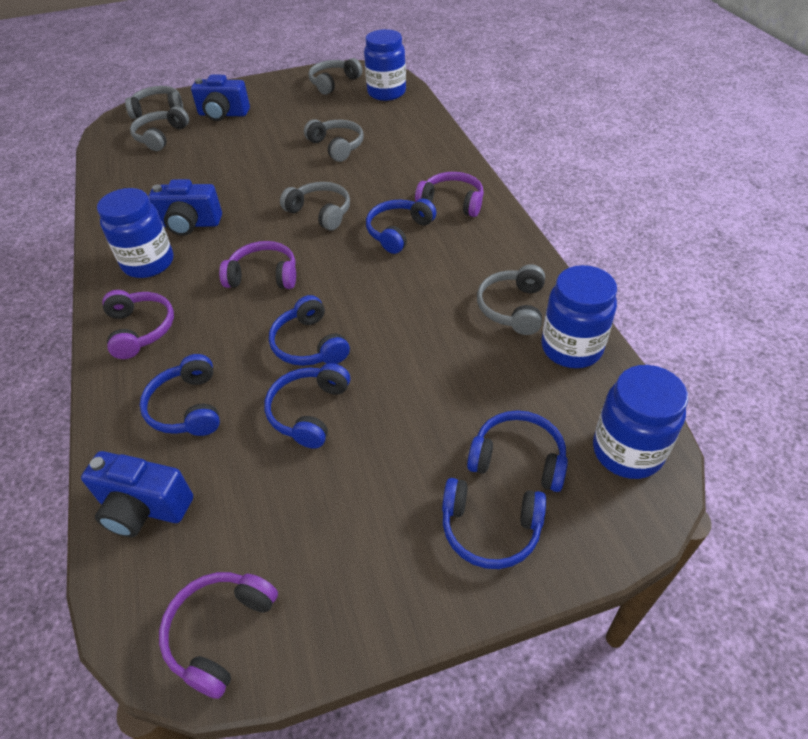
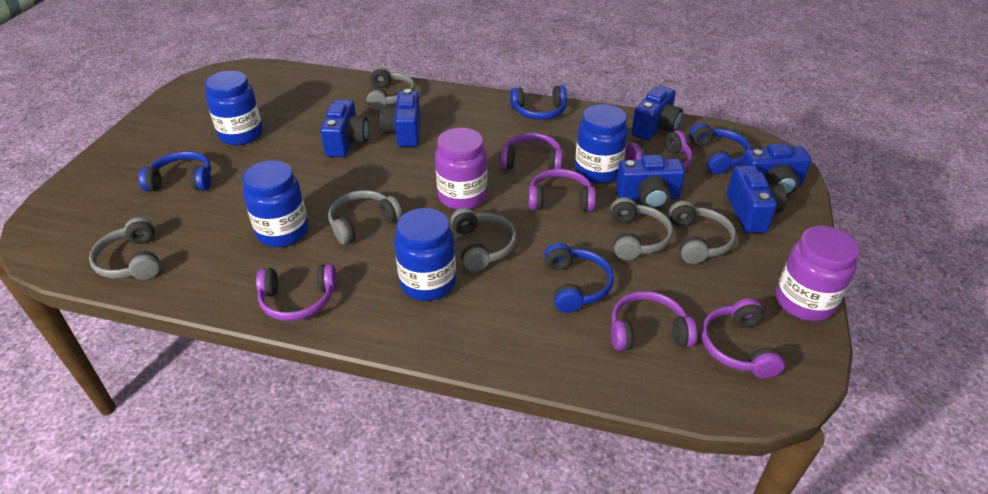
blue camera: [81,451,193,537] [148,179,222,236] [191,74,250,121] = 3 -> [320,99,369,157] [380,89,420,147] [616,155,685,209] [632,85,683,140] [727,165,786,233] [741,143,811,196] = 6
blue headphones: [139,354,220,436] [264,363,350,449] [269,295,350,366] [366,199,436,254] [442,478,546,569] [467,410,568,492] = 6 -> [138,151,211,191] [510,85,567,120] [544,243,614,313] [689,123,751,174] = 4
purple headphones: [102,290,174,359] [159,572,278,699] [219,241,296,289] [415,172,484,217] = 4 -> [256,264,337,321] [500,133,563,170] [528,169,596,211] [611,291,697,351] [625,130,693,169] [701,298,785,378] = 6
purple jar: none = 0 -> [435,128,487,210] [776,226,860,321] = 2

